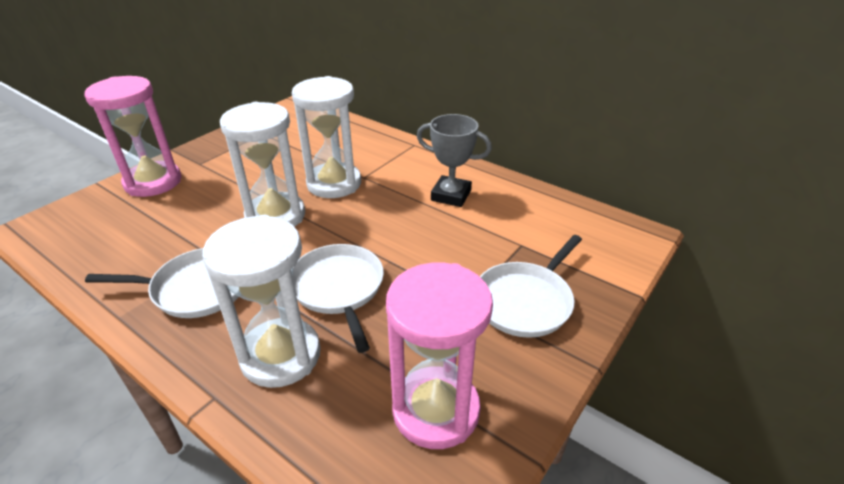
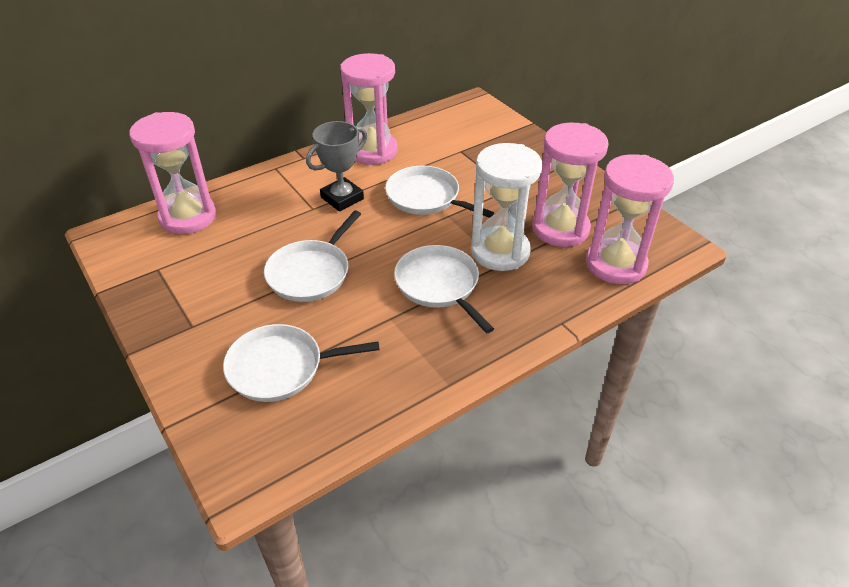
pink hourglass: [84,76,181,197] [386,263,493,449] = 2 -> [129,112,216,234] [340,53,398,165] [532,122,609,247] [586,154,674,284] = 4
white hourglass: [202,215,321,388] [220,102,305,227] [292,76,361,198] = 3 -> [471,143,542,271] = 1
white pan: [85,248,239,318] [292,244,384,353] [480,235,582,338] = 3 -> [223,324,379,402] [264,211,361,302] [385,166,494,218] [394,245,494,334] = 4

